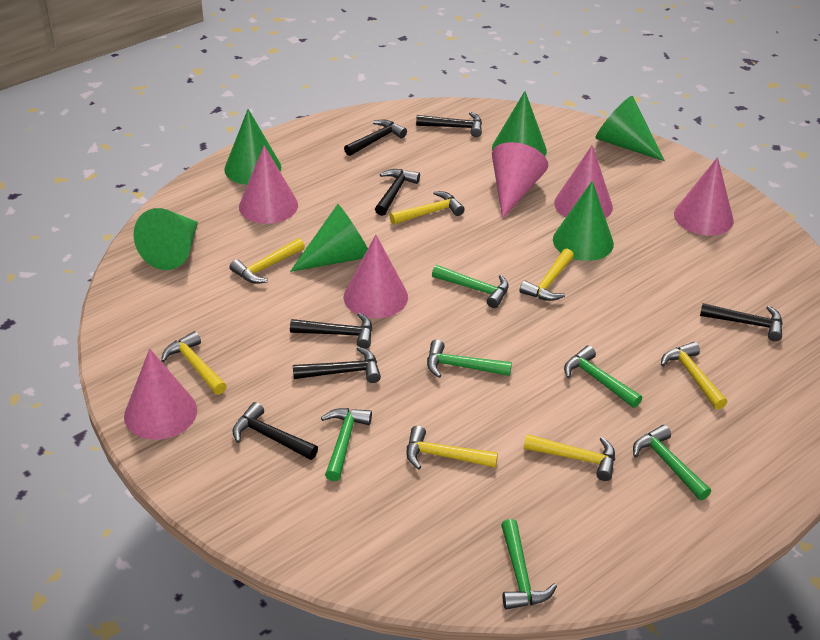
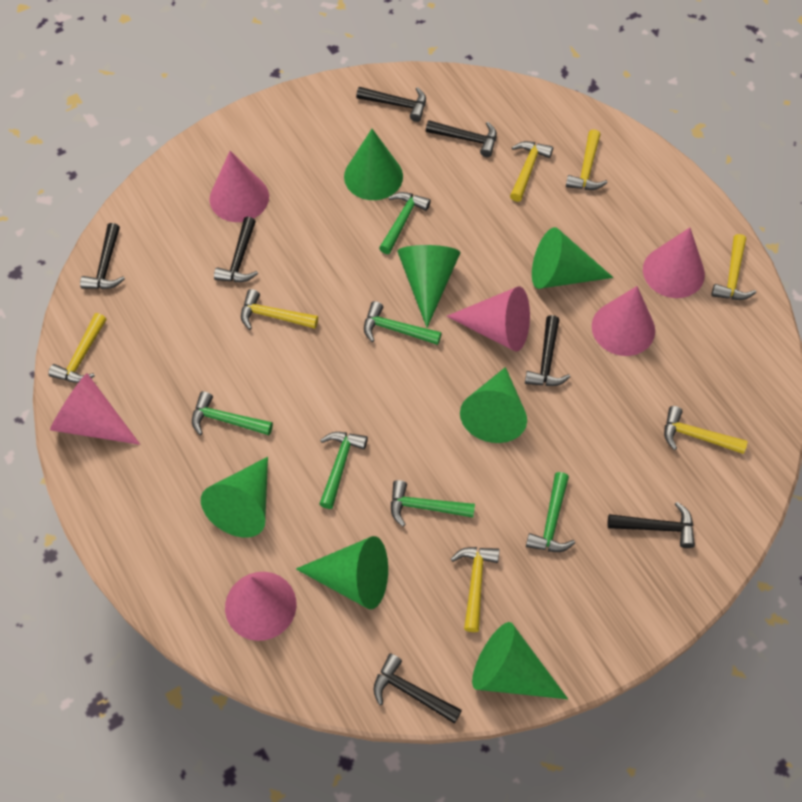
green cone: [133,208,198,270] [224,109,281,185] [290,204,368,272] [492,91,547,156] [553,181,614,261] [595,96,665,161] = 6 -> [201,457,268,537] [296,536,388,609] [344,129,403,200] [398,245,460,328] [460,367,527,443] [472,622,568,699] [532,227,613,289] = 7

